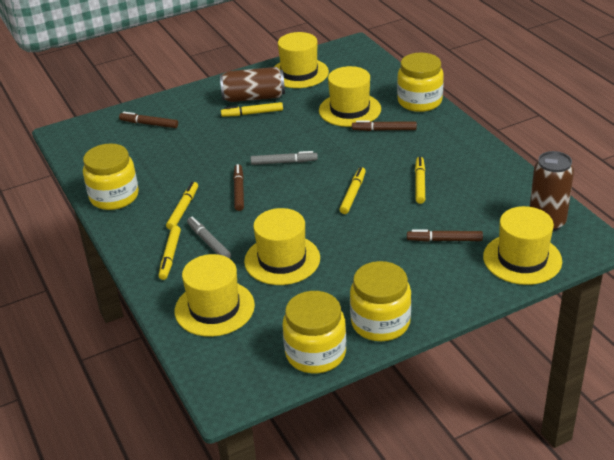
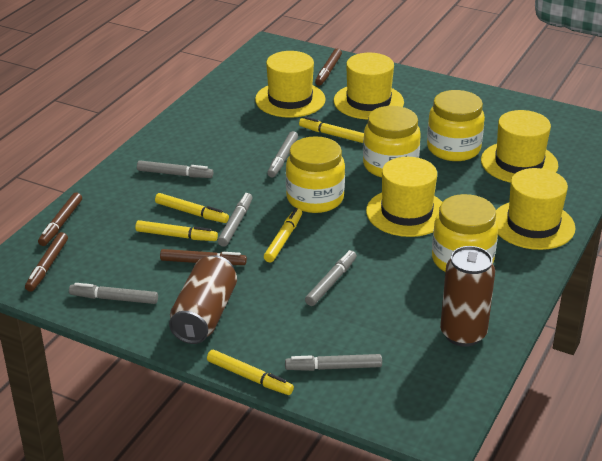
grey marker: [187,217,231,259] [251,151,318,165] = 2 -> [69,283,158,304] [137,160,213,178] [217,193,253,247] [267,131,298,178] [285,354,382,371] [305,250,357,306] = 6

